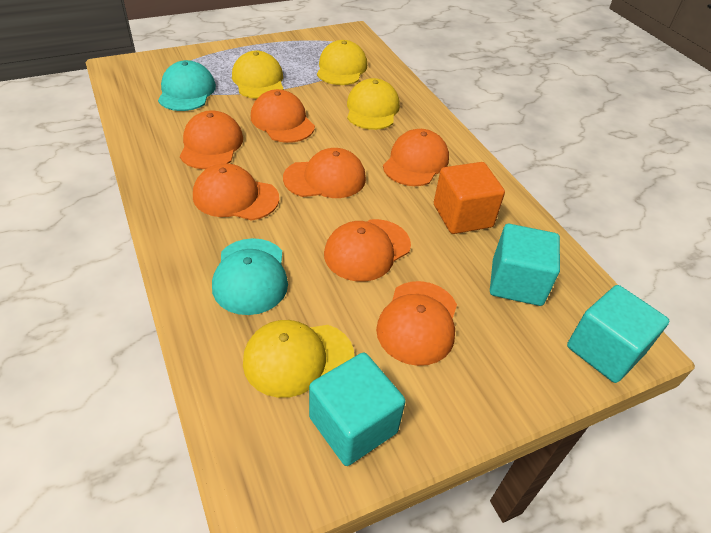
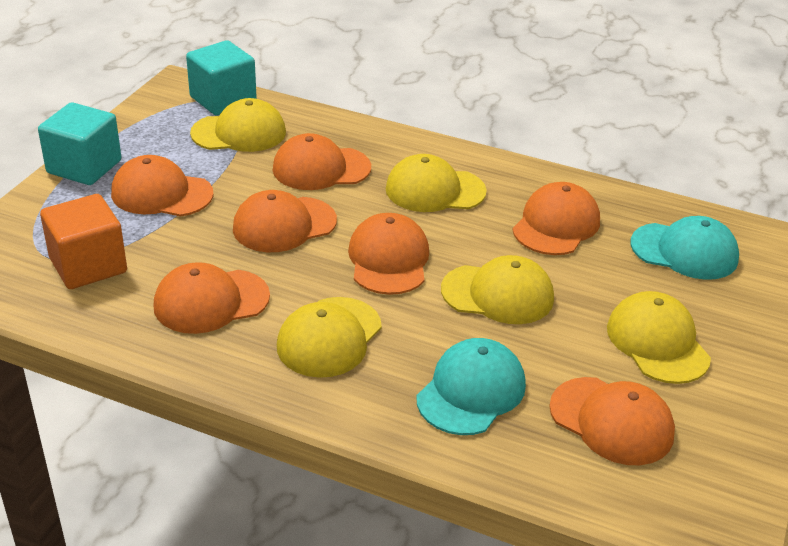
turquoise cube: [309,353,406,466] [490,224,560,306] [567,285,669,383] = 3 -> [38,102,121,185] [186,40,257,116] = 2
yellow cap: [232,51,284,99] [243,320,354,398] [317,40,367,85] [347,78,400,130] = 4 -> [190,98,286,152] [277,297,382,378] [386,154,487,212] [441,255,554,324] [607,291,711,384] = 5

